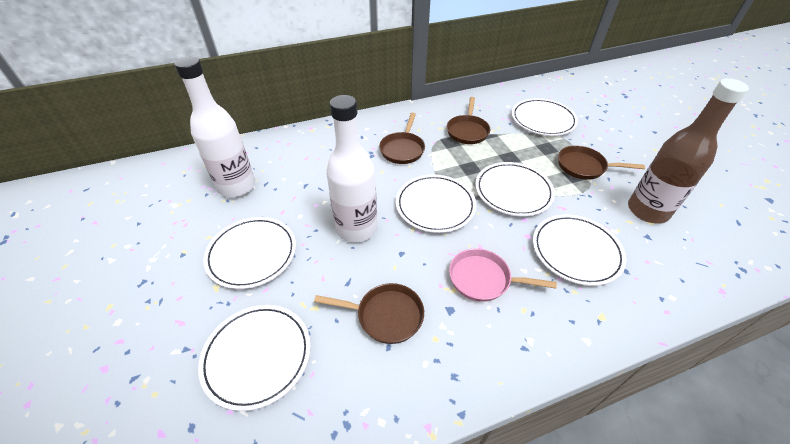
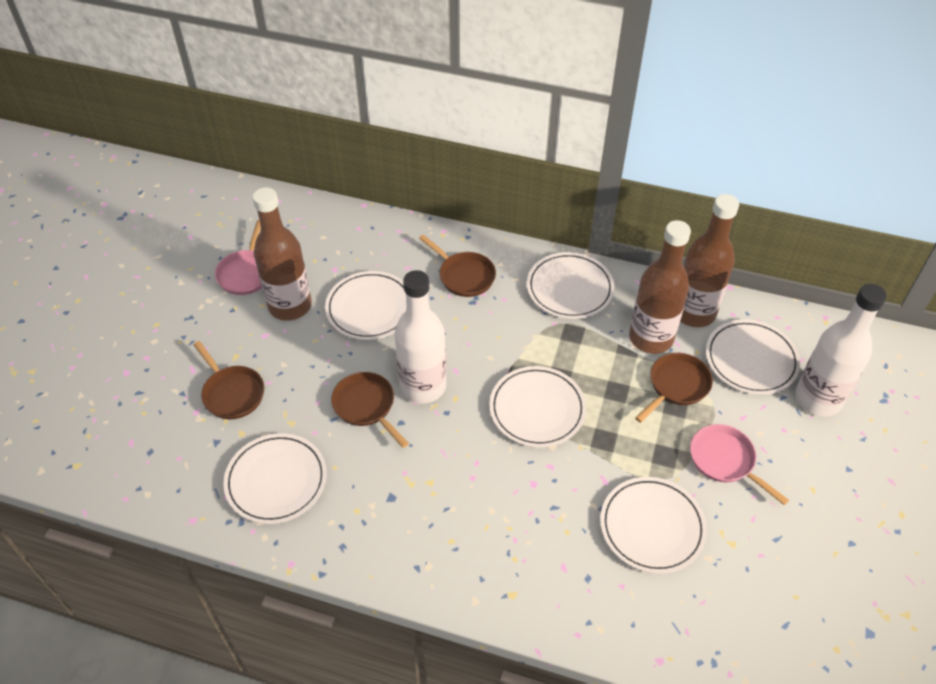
brown bottle: [628,78,749,223] = 1 -> [252,187,312,321] [629,220,691,354] [680,194,739,327] = 3
pink pan: [449,248,557,302] = 1 -> [215,220,262,295] [690,424,789,505] = 2

